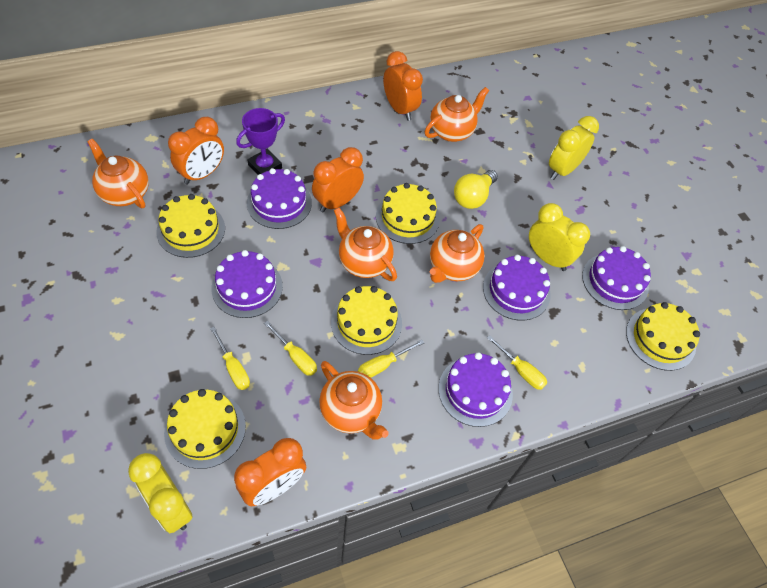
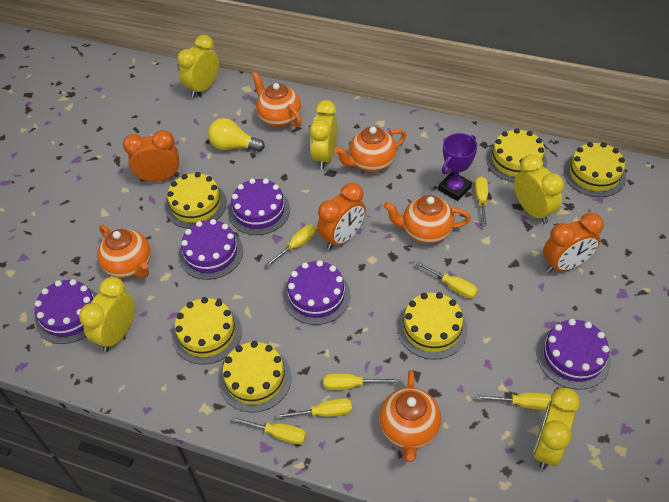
orange clock: [168,117,224,185] [234,438,306,506] [312,147,364,213] [383,51,423,121] = 4 -> [123,130,179,182] [317,183,366,250] [543,213,604,273] = 3
yellow cake: [156,194,225,258] [164,389,246,469] [331,286,402,355] [376,183,440,244] [626,302,700,371] = 5 -> [165,172,227,229] [172,297,242,364] [219,341,292,412] [397,292,468,360] [486,128,547,182] [564,142,626,197] = 6
yellow clock: [128,453,193,533] [529,203,590,271] [549,116,599,180] = 3 -> [79,277,135,352] [177,35,219,98] [309,100,337,169] [514,154,564,224] [533,388,580,469] = 5
yellow screwdriver: [210,327,250,390] [264,321,317,376] [358,339,424,378] [487,335,547,390] = 4 -> [231,416,306,444] [265,225,316,267] [276,398,352,419] [323,373,398,390] [416,262,478,298] [475,176,488,227] [475,393,551,410] = 7

